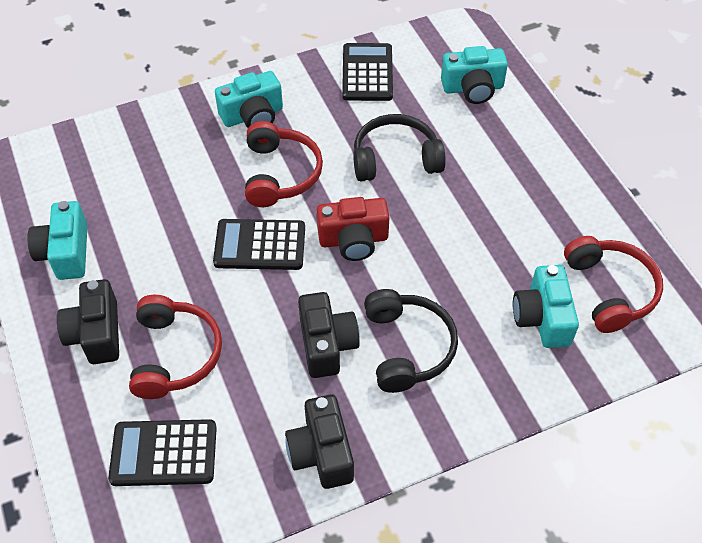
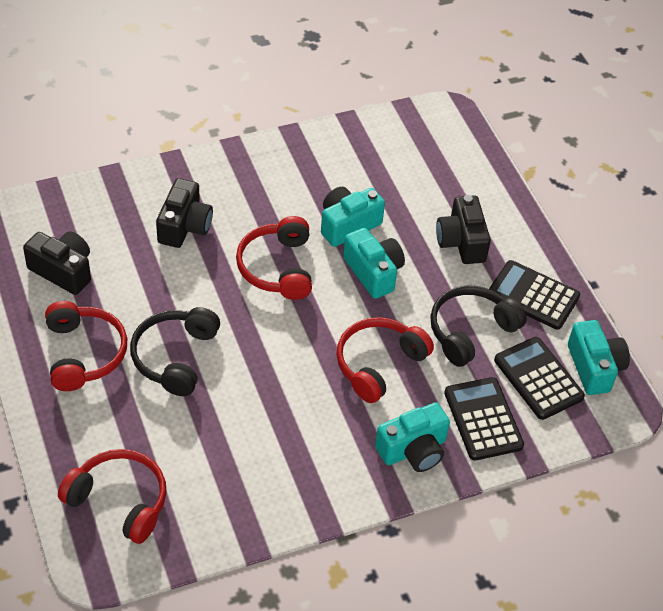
red camera: [317,197,389,261] = 1 -> none = 0
red headphones: [129,295,222,399] [245,121,323,207] [564,236,663,333] = 3 -> [45,301,127,391] [58,449,167,544] [236,216,312,300] [336,317,434,403] = 4

